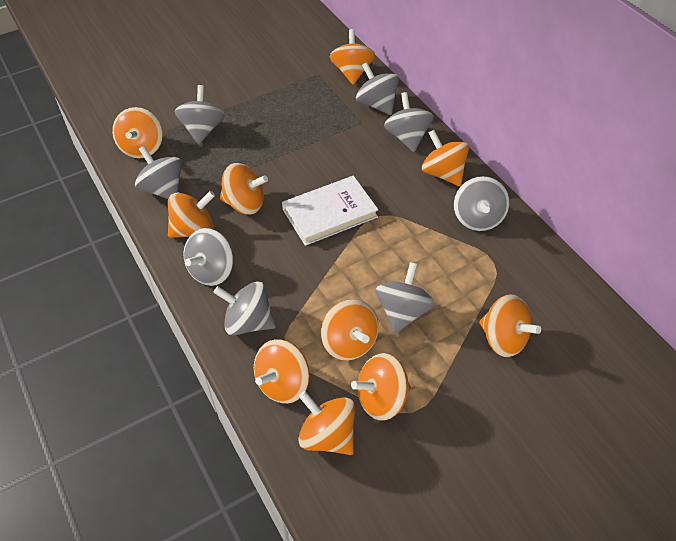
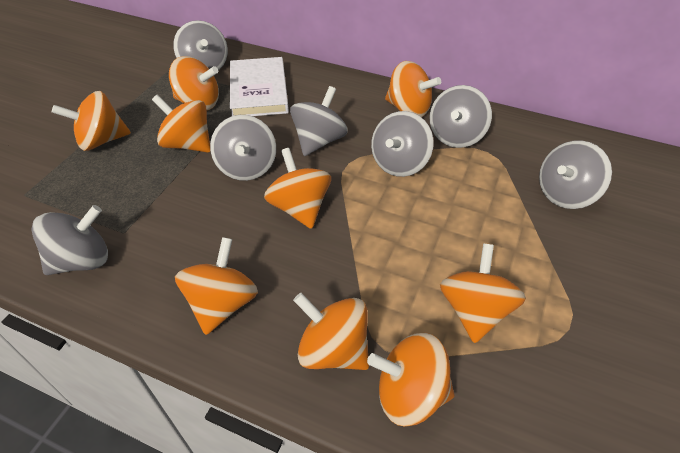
grey spinning top: [135,146,182,199] [175,85,225,144] [184,228,234,286] [213,281,276,336] [356,62,399,115] [375,262,435,334] [384,92,434,152] [454,176,510,231] = 8 -> [31,205,108,275] [173,20,228,70] [210,115,276,181] [290,86,348,156] [371,111,434,177] [430,85,492,148] [539,140,612,209] = 7
orange spinning top: [112,107,163,158] [168,191,215,238] [220,163,268,215] [254,339,310,404] [299,391,355,455] [321,299,378,361] [329,29,375,85] [351,353,411,421] [422,130,469,186] [479,294,541,357] = 10 -> [52,91,131,151] [152,95,211,152] [169,56,219,110] [175,237,258,335] [264,148,331,229] [293,293,369,370] [367,333,455,426] [385,61,441,117] [440,244,526,343] = 9

